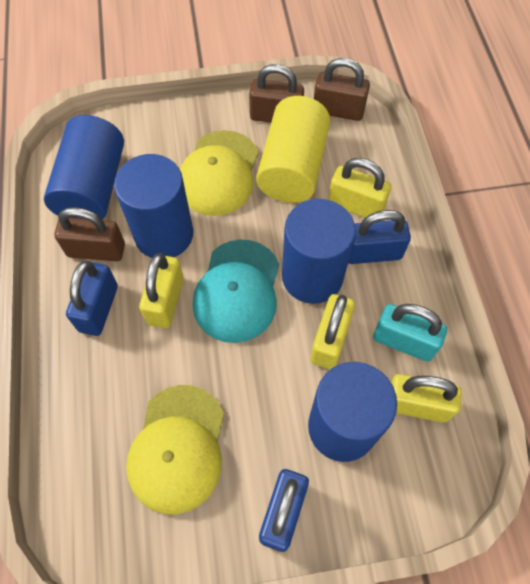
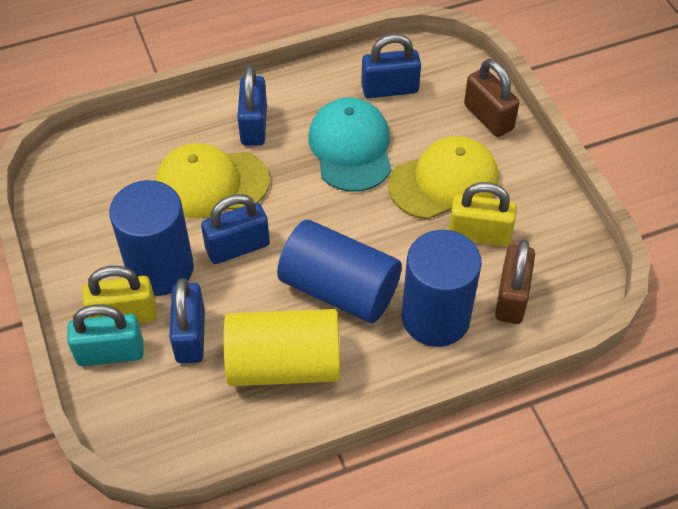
blue cylinder: [44,115,124,220] [114,154,194,258] [282,199,356,304] [308,362,397,462] = 4 -> [109,180,194,296] [277,220,402,323] [402,230,482,347] = 3
blue padlock: [66,261,118,336] [259,469,309,552] [348,210,411,264] = 3 -> [169,278,205,363] [201,194,270,264] [238,66,267,145] [361,34,421,98] = 4
brown padlock: [54,207,125,261] [249,64,304,123] [314,58,370,121] = 3 -> [464,59,520,137] [495,239,535,324] = 2
yellow padlock: [139,253,184,328] [310,294,355,369] [328,158,391,218] [391,374,462,423] = 4 -> [82,266,157,323] [449,182,517,247] = 2

